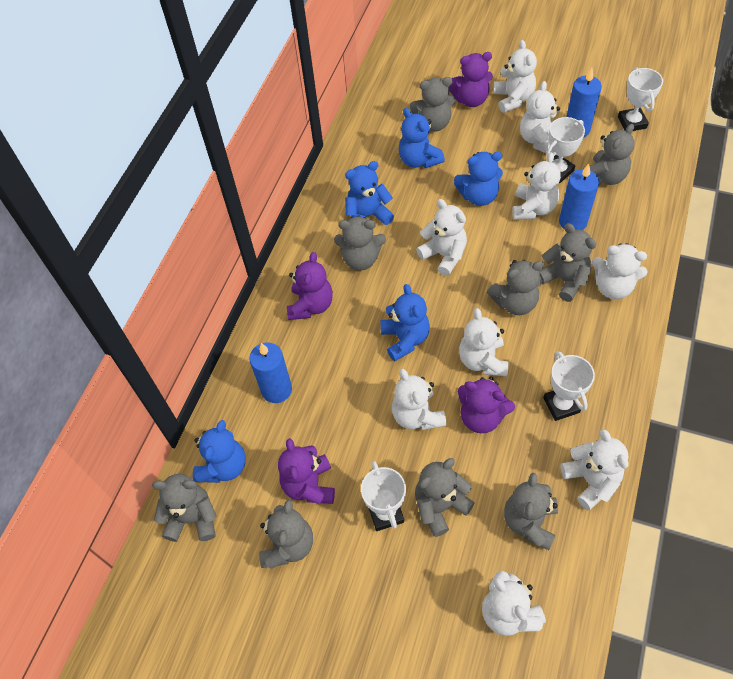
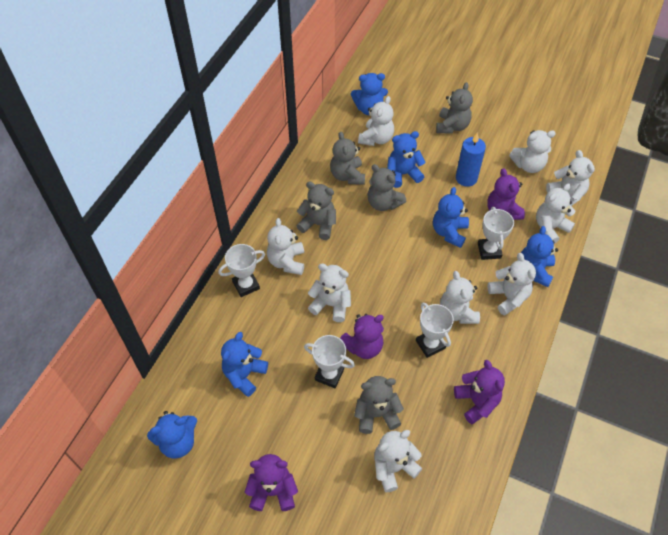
blue candle: [249,342,292,403] [559,164,599,230] [566,68,602,138] = 3 -> [456,132,486,187] = 1
blue teddy bear: [193,420,246,483] [345,161,394,225] [380,284,430,361] [398,108,445,168] [454,152,503,206] = 5 -> [147,411,197,459] [221,332,268,397] [351,73,388,115] [387,131,426,188] [433,187,469,248] [521,226,558,287] = 6
grey teddy bear: [152,474,217,542] [259,500,313,569] [334,215,386,270] [410,77,456,132] [415,458,475,537] [487,260,544,315] [504,473,558,550] [539,223,596,302] [583,124,635,186] = 9 -> [297,182,336,240] [330,132,365,185] [354,376,404,434] [367,164,406,211] [436,82,473,134] = 5

